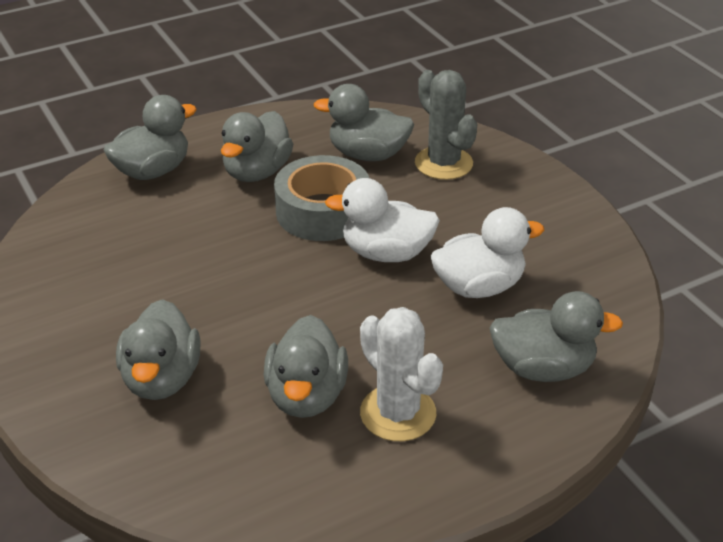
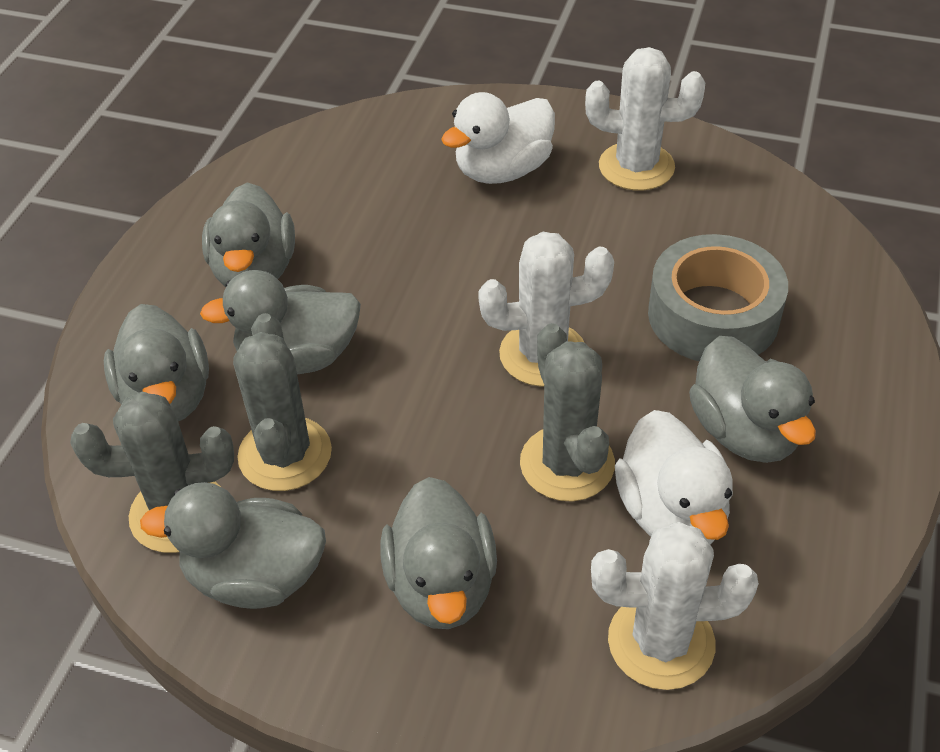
grey cactus: [415,70,477,180] = 1 -> [70,392,234,553] [233,313,332,491] [520,323,615,501] = 3
white cactus: [360,307,443,441] = 1 -> [478,232,614,387] [585,47,705,191] [591,522,759,690] = 3

